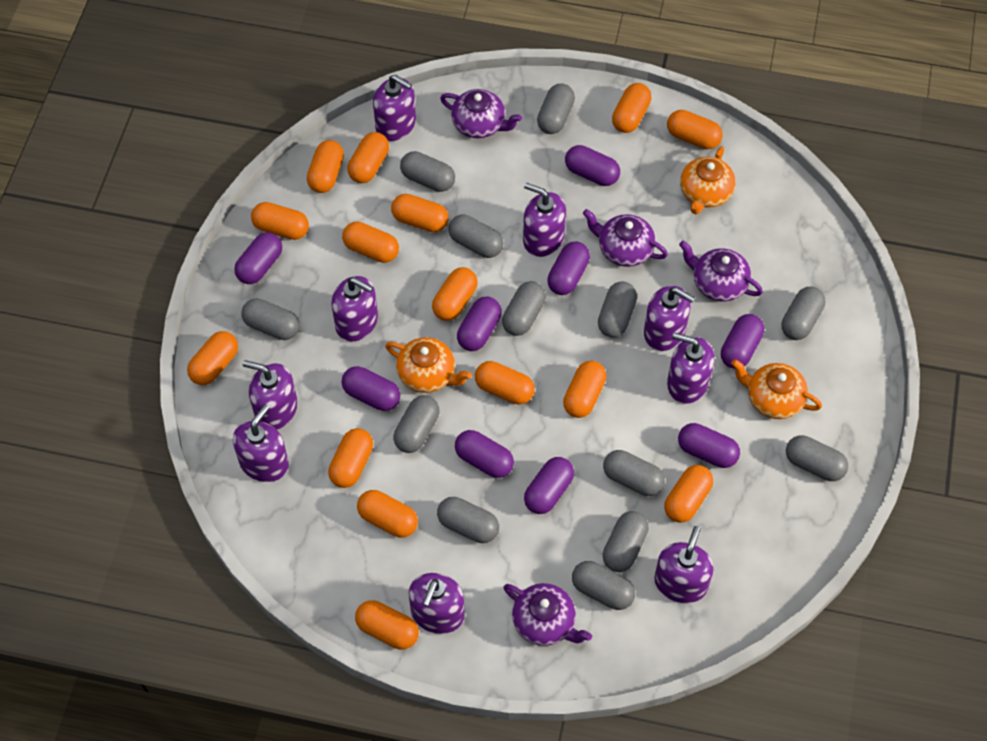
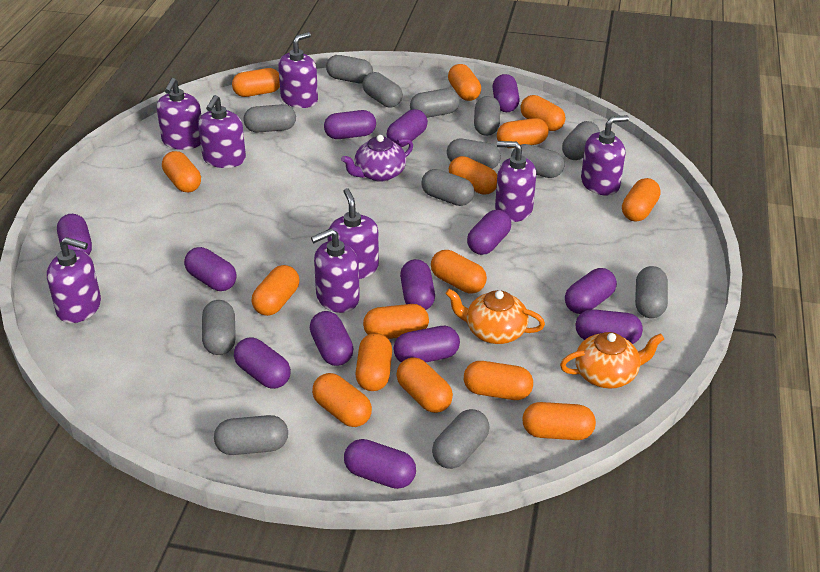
orange teapot: [385,337,472,393] [680,146,736,214] [731,359,822,419] = 3 -> [445,289,545,344] [560,332,664,388] = 2
purple capsule: [234,232,282,284] [342,366,400,411] [455,430,514,478] [457,296,502,351] [524,457,574,514] [547,241,590,295] [565,145,620,186] [678,423,740,468] [721,314,764,369] = 9 -> [57,214,92,255] [184,247,237,291] [234,338,291,389] [310,311,354,366] [324,110,376,139] [344,439,416,489] [386,109,428,147] [394,326,460,362] [400,259,435,310] [467,210,511,255] [492,74,520,112] [565,268,617,314] [576,309,643,344] = 13
purple soap dispenser: [233,404,289,482] [243,360,298,429] [332,276,378,342] [373,75,416,141] [409,573,465,634] [523,183,566,257] [644,286,695,351] [654,526,714,603] [667,333,714,404] = 9 -> [47,237,101,323] [157,78,201,150] [198,95,246,168] [278,32,318,108] [311,229,360,313] [327,188,379,279] [495,141,536,222] [581,115,629,195] = 8
purple teapot: [440,89,522,138] [503,583,592,646] [583,209,668,267] [679,241,763,301] = 4 -> [341,135,413,182] = 1

